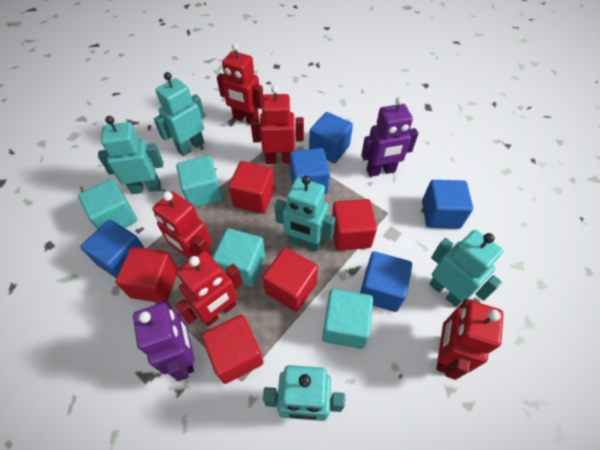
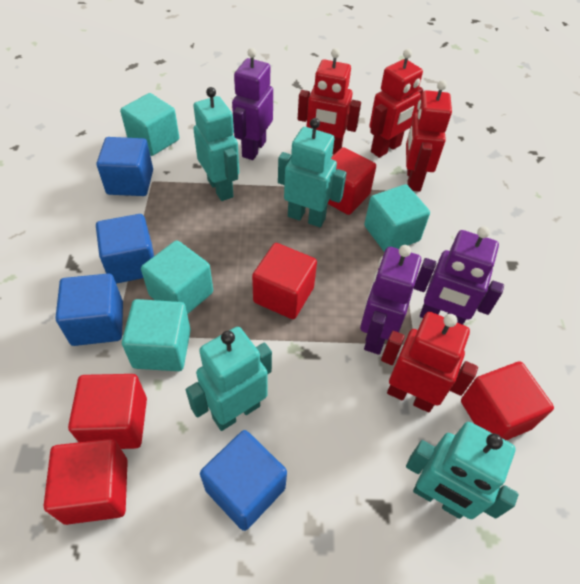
blue cube: [80,220,144,278] [290,148,330,194] [309,112,353,163] [360,252,412,312] [422,180,473,229] = 5 -> [55,273,123,346] [96,214,154,284] [97,137,153,196] [200,430,287,531] = 4
purple robot: [133,300,195,381] [361,97,418,177] = 2 -> [232,48,273,160] [360,245,421,355] [414,226,504,325] = 3
red robot: [152,191,212,259] [175,251,243,326] [217,43,263,124] [251,86,304,164] [437,299,503,380] = 5 -> [298,48,361,154] [369,49,423,158] [381,312,478,412] [406,80,452,192] = 4
turquoise robot: [98,116,163,194] [154,72,205,157] [263,365,345,421] [274,175,335,251] [429,230,503,307] = 5 -> [186,327,272,431] [193,87,239,201] [278,118,347,227] [406,422,519,519] = 4

